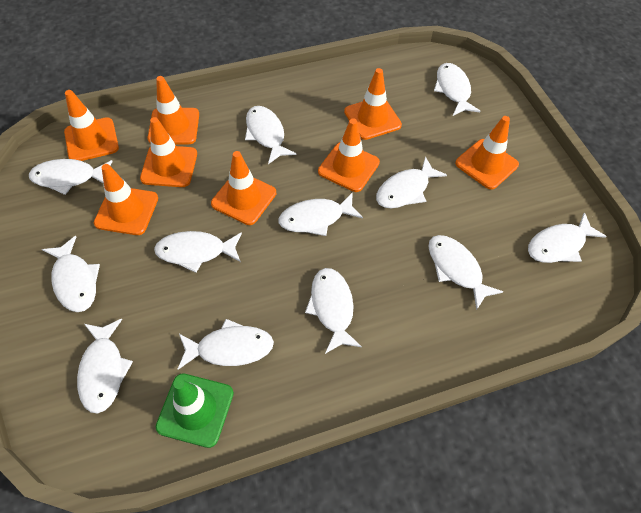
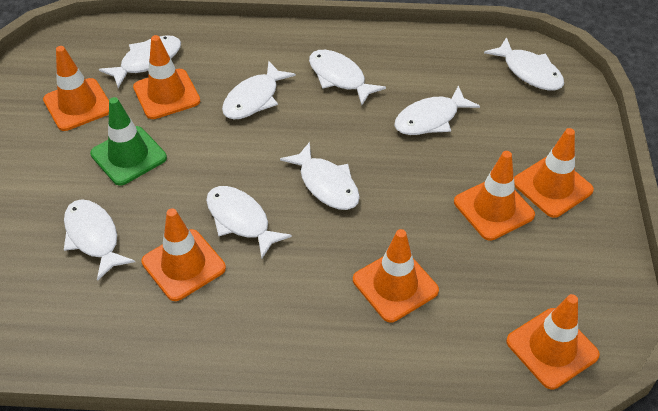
orange traffic cone: [64,90,119,161] [94,164,158,235] [140,117,197,187] [148,76,199,144] [211,151,276,225] [318,119,380,192] [344,68,402,140] [455,116,519,190] = 8 -> [43,46,109,131] [133,35,200,119] [141,208,226,301] [353,229,439,322] [454,151,535,241] [506,294,600,389] [514,128,594,218] = 7
white fish: [29,159,113,195] [42,236,100,312] [77,319,133,413] [154,231,242,273] [178,319,274,370] [245,106,297,164] [279,192,363,236] [305,268,362,354] [376,156,447,208] [428,235,503,310] [434,63,480,116] [528,212,607,263] = 12 -> [64,199,135,281] [99,35,181,88] [206,186,292,259] [222,61,296,119] [280,142,360,210] [309,50,386,105] [394,85,480,135] [484,37,564,91] = 8

